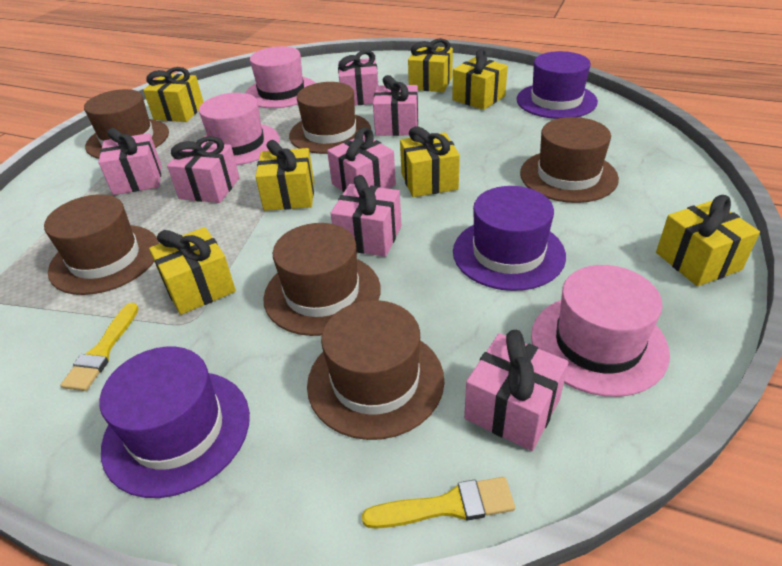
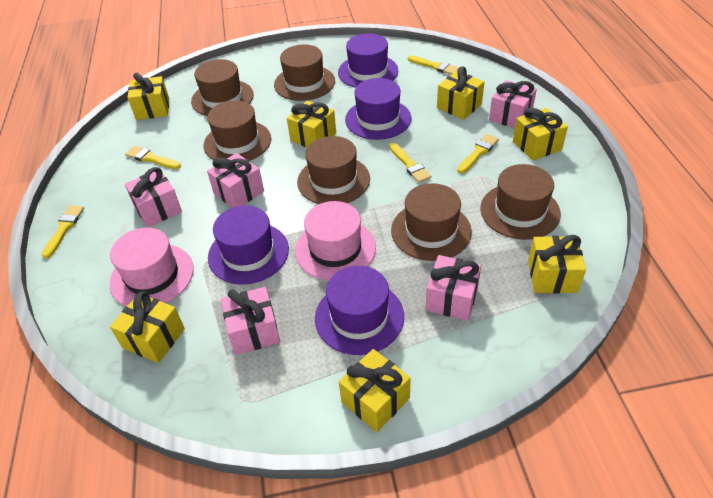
pink gift: [98,128,162,195] [167,136,240,203] [327,127,396,193] [330,175,401,257] [338,50,378,105] [373,75,418,136] [464,330,569,451] = 7 -> [125,167,182,227] [207,153,264,208] [221,287,280,355] [426,255,481,321] [489,80,537,128] = 5
pink hat: [199,93,280,165] [245,46,315,108] [531,265,670,397] = 3 -> [110,228,194,307] [295,201,376,280] = 2
purple hat: [99,347,250,498] [453,186,566,291] [517,51,598,119] = 3 -> [208,205,289,285] [315,266,404,355] [338,33,398,88] [345,78,411,140] = 4
yellow brush: [61,303,139,391] [362,477,515,529] = 2 -> [42,205,84,259] [125,146,181,169] [389,142,432,183] [408,55,459,75] [457,134,499,174] = 5

